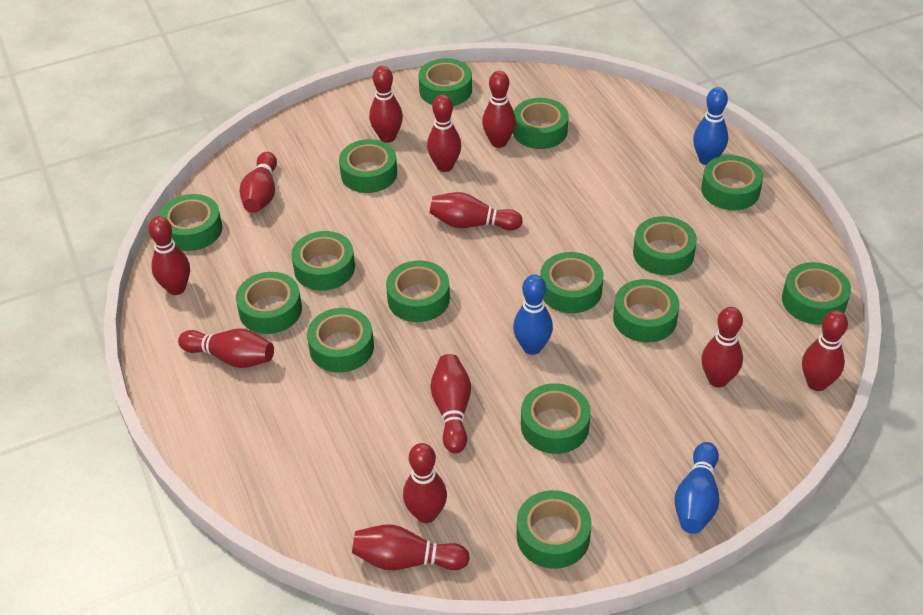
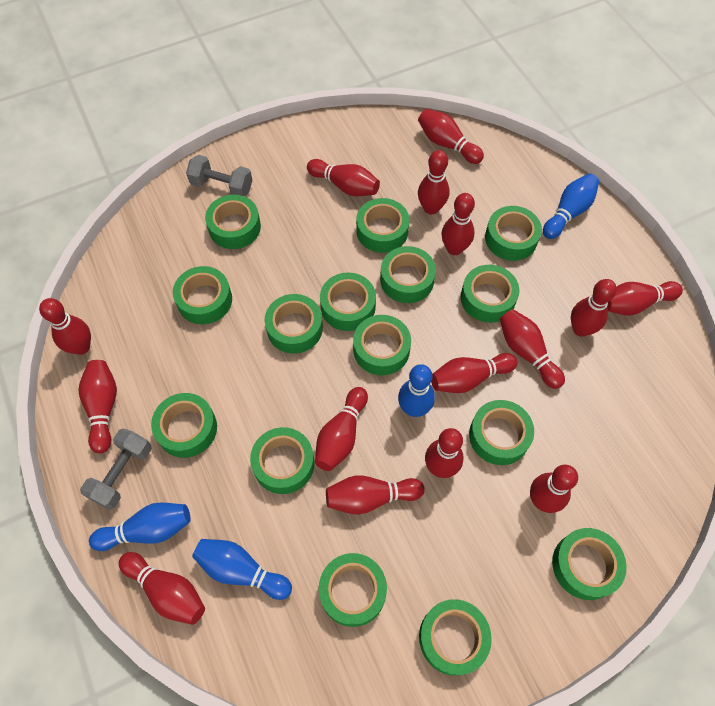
blue bowling pin: [513,275,553,355] [675,442,719,534] [693,87,728,165] = 3 -> [89,503,191,551] [192,539,292,600] [398,364,435,417] [543,173,599,239] = 4
grey dumbbell: none = 0 -> [80,428,152,510] [186,155,252,197] = 2
red bowling pin: [148,216,190,295] [178,329,274,368] [240,152,277,213] [352,524,470,570] [369,66,403,143] [403,443,447,523] [427,95,461,172] [430,192,523,231] [430,354,471,453] [482,71,516,148] [702,307,743,387] [802,310,848,391] = 12 -> [39,298,91,355] [78,360,117,453] [119,552,205,625] [307,159,380,196] [315,387,368,471] [326,475,425,515] [418,109,484,164] [418,150,450,215] [425,428,464,478] [431,353,518,393] [441,193,475,255] [500,309,565,389] [530,465,578,513] [571,279,617,337] [607,281,683,315] = 15

